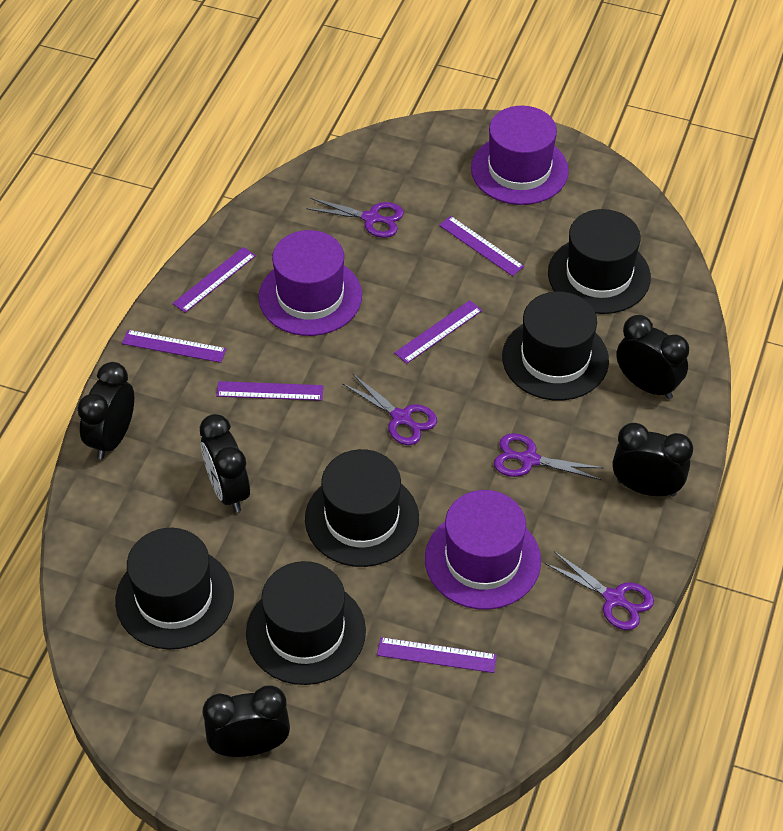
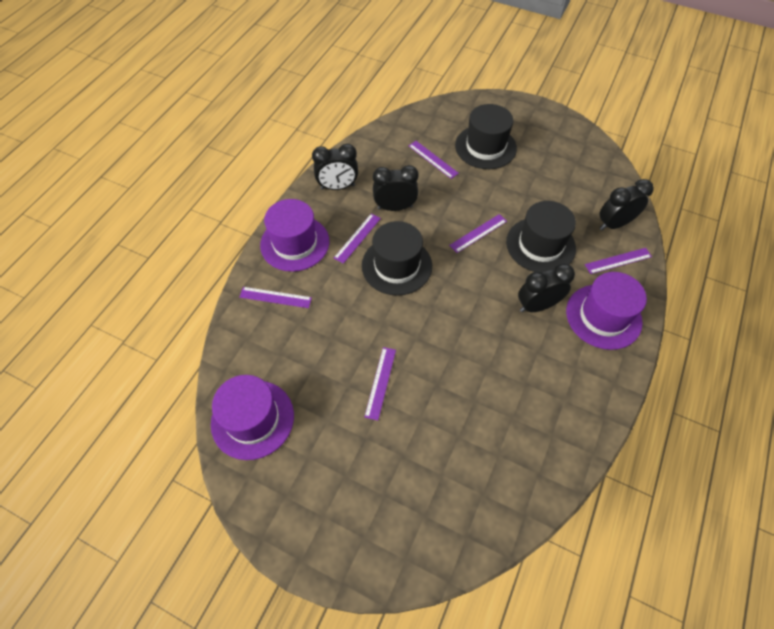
black clock: [77,362,134,460] [200,414,250,513] [203,685,290,757] [612,423,693,497] [616,315,689,400] = 5 -> [312,144,358,190] [373,165,419,211] [518,264,575,312] [599,179,654,230] = 4
black hat: [115,528,234,650] [246,561,366,685] [305,449,419,567] [502,291,609,401] [548,209,651,314] = 5 -> [362,221,432,296] [455,104,517,169] [506,201,576,273] = 3
purple scissors: [306,198,404,238] [342,374,437,445] [494,433,603,480] [545,551,654,630] = 4 -> none = 0

